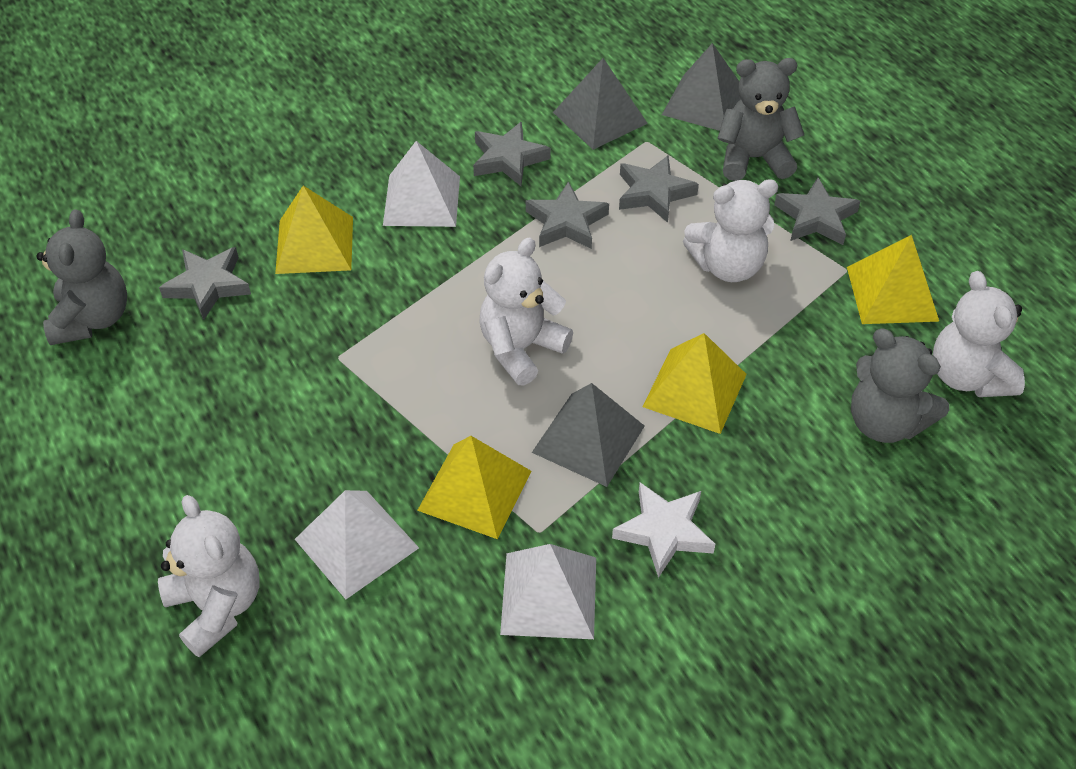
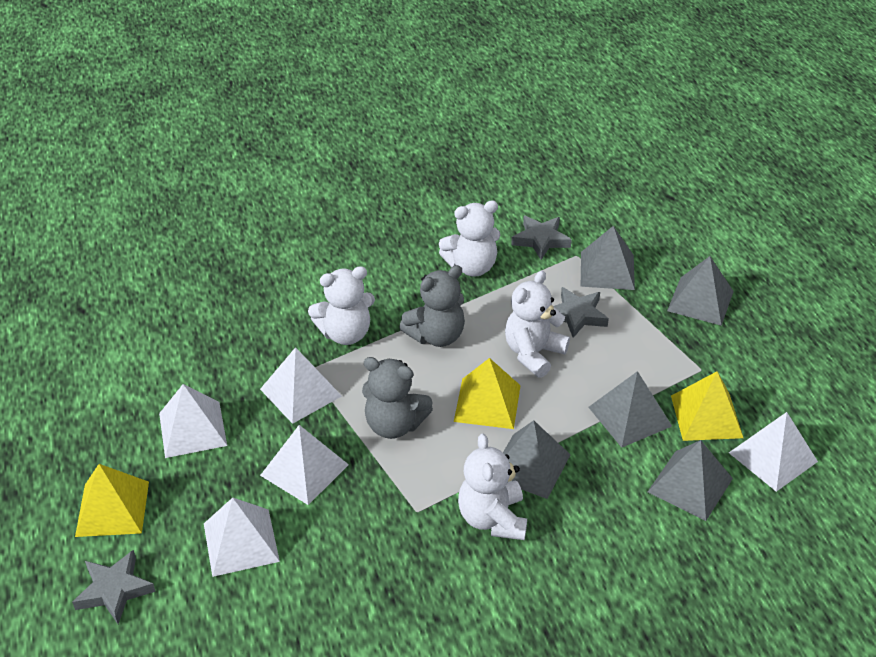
grey pyramid: [532,383,645,487] [553,58,648,150] [662,43,741,131] = 3 -> [503,421,571,499] [581,226,635,290] [588,371,672,448] [648,440,733,521] [667,256,734,326] = 5
grey star: [159,247,251,320] [473,122,551,186] [526,181,609,249] [619,155,699,223] [774,177,861,245] = 5 -> [72,550,156,624] [511,216,572,260] [553,287,609,338] = 3
grey teddy bear: [36,209,127,345] [718,58,804,181] [851,329,949,443] = 3 -> [362,357,433,439] [399,265,465,347] = 2
white pyramid: [295,490,419,599] [383,141,460,227] [500,544,596,639] = 3 -> [159,384,227,458] [204,497,280,577] [260,347,342,424] [260,425,349,505] [729,412,818,492] = 5
white star: [612,482,715,578] = 1 -> none = 0
yellow pyramid: [275,186,353,274] [417,436,531,539] [642,333,747,434] [847,235,939,324] = 4 -> [75,464,149,537] [454,358,521,429] [671,371,743,441] = 3

